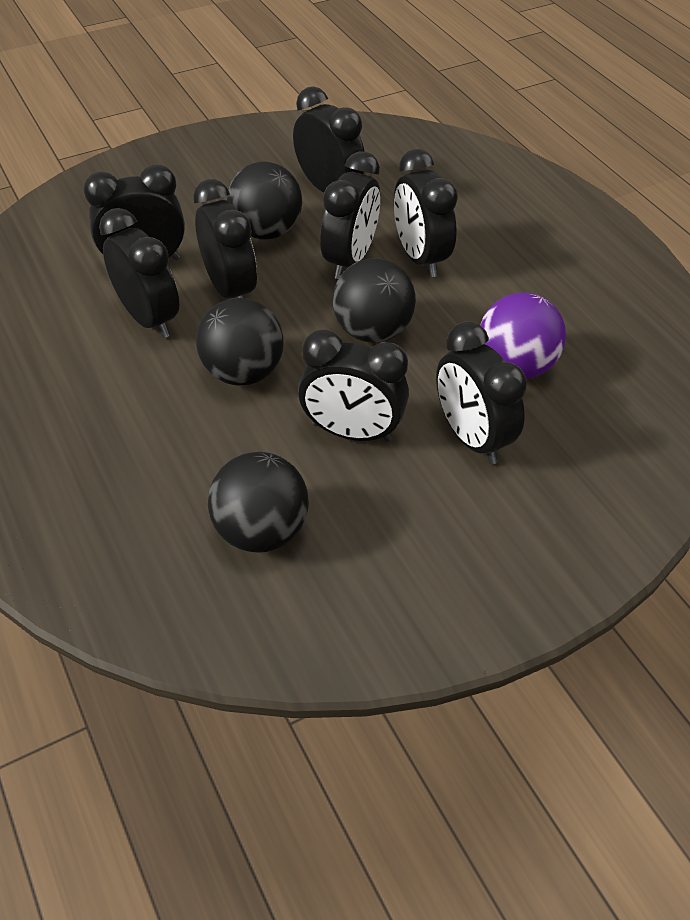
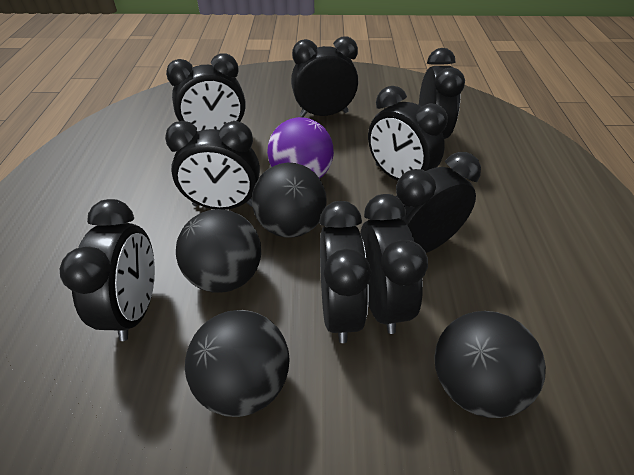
black clock: [83,164,185,260] [99,208,179,338] [193,179,257,299] [293,86,364,192] [298,329,409,442] [320,151,380,279] [394,149,458,277] [436,321,527,464] = 8 -> [60,199,155,341] [165,121,260,210] [166,53,246,132] [291,36,358,117] [319,201,371,343] [360,194,428,334] [368,86,448,181] [396,152,481,253] [419,48,465,139] = 9

